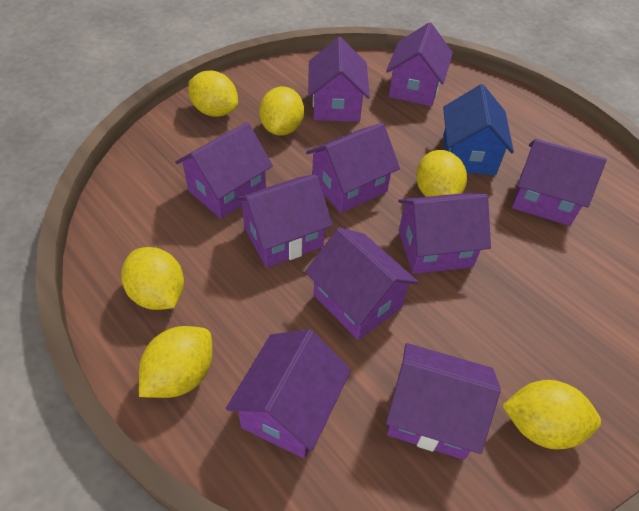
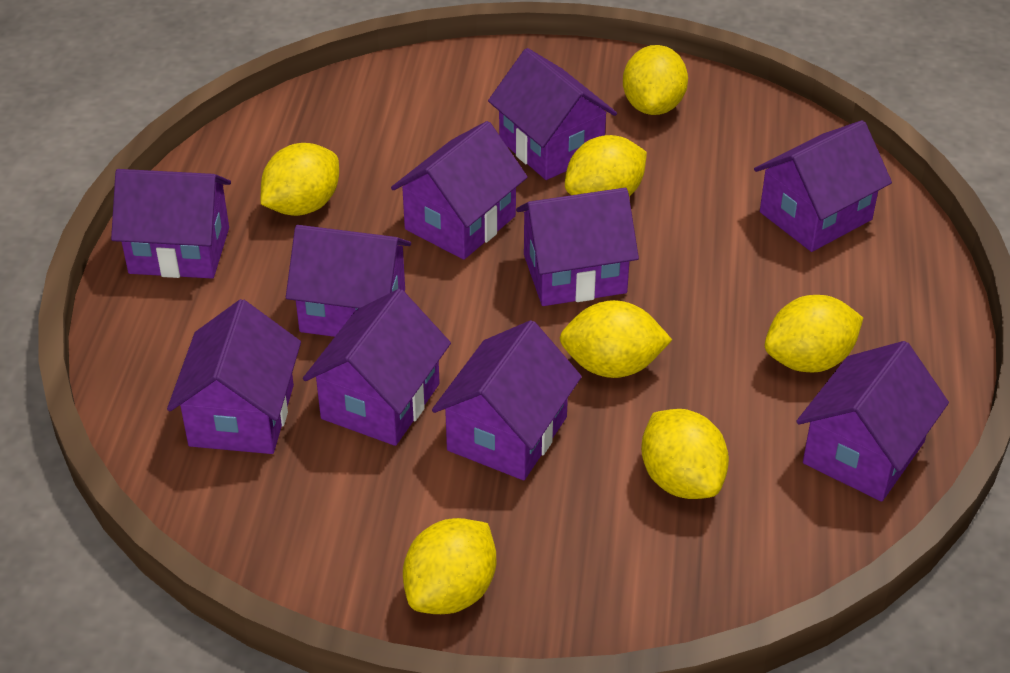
blue house: [443,84,514,175] = 1 -> none = 0
yellow lemon: [121,247,184,310] [139,326,212,398] [188,71,238,117] [259,87,304,136] [416,150,467,197] [502,380,601,449] = 6 -> [260,143,339,216] [403,518,496,614] [560,300,672,378] [565,135,647,196] [623,45,688,115] [641,409,729,499] [765,295,863,373] = 7

